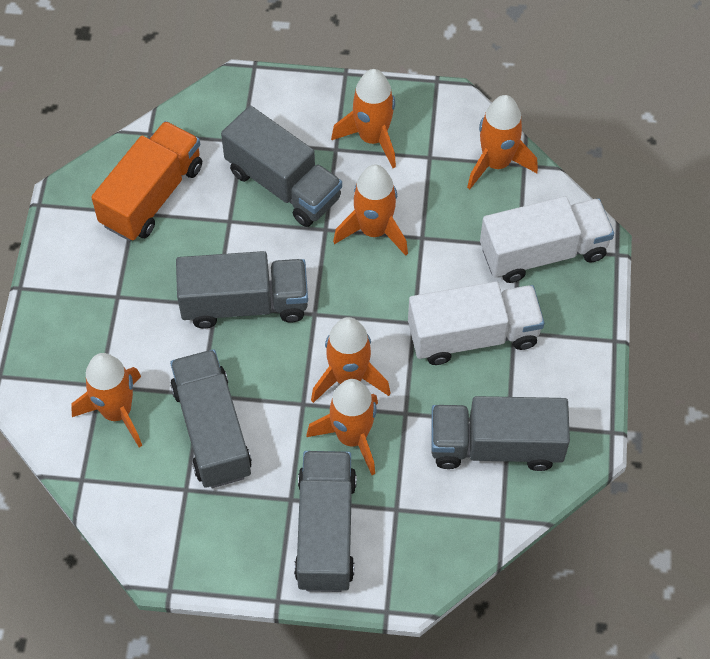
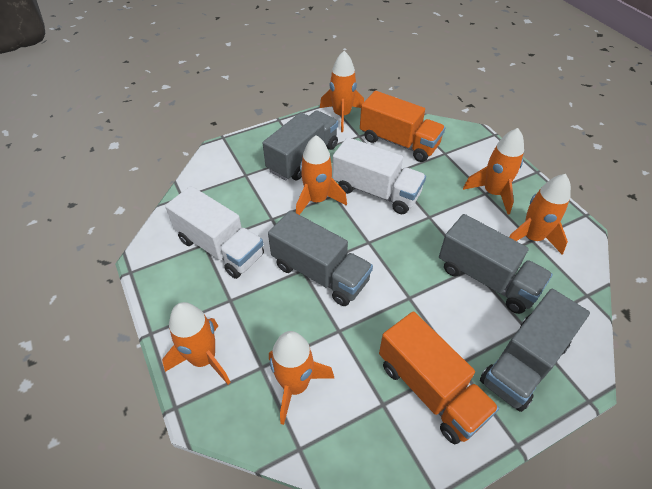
grey truck: [170,349,252,488] [176,251,308,329] [221,106,342,227] [294,451,357,592] [431,396,570,471] = 5 -> [263,110,338,180] [268,210,373,306] [439,214,553,314] [480,289,590,412] = 4
orange truck: [91,121,202,241] = 1 -> [360,91,445,162] [379,311,499,444] = 2

